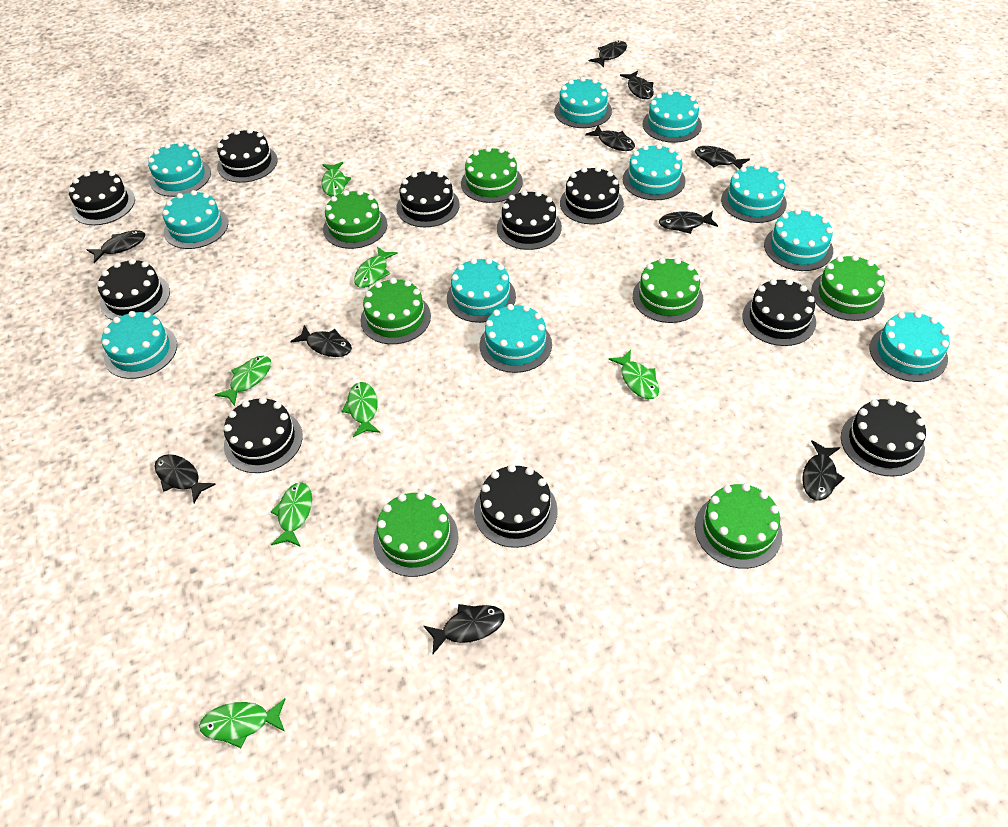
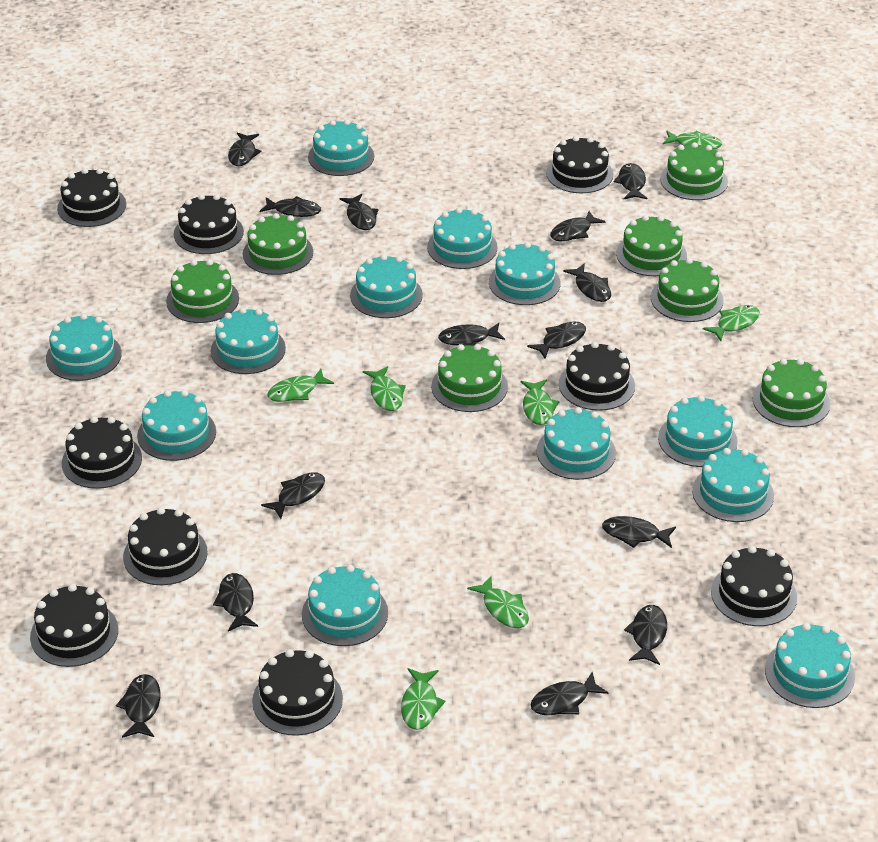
black cake: [68,169,135,225] [97,259,170,320] [217,129,278,183] [224,397,303,473] [396,169,460,227] [474,464,558,548] [497,190,562,250] [560,167,624,224] [742,279,816,346] [841,398,926,477] = 10 -> [30,584,118,667] [57,168,126,227] [62,416,142,489] [123,507,208,585] [174,194,244,254] [252,649,343,736] [546,136,613,193] [559,342,635,411] [711,546,797,626] = 9
black fish: [87,230,145,263] [155,454,216,503] [290,325,352,357] [424,604,505,654] [585,125,635,151] [589,41,627,67] [620,71,654,99] [659,211,718,234] [695,146,750,170] [802,440,845,501] = 10 -> [116,674,160,738] [213,573,258,632] [228,133,261,166] [260,196,321,217] [261,472,325,519] [339,194,378,230] [438,323,505,346] [527,321,586,359] [531,672,608,715] [550,211,606,241] [563,263,611,302] [602,516,676,548] [614,163,647,199] [624,605,667,665] = 14
turquoise cake: [101,311,177,379] [148,142,211,197] [162,190,228,249] [447,258,516,323] [479,304,552,373] [554,77,612,128] [623,144,685,200] [643,90,702,143] [721,164,787,223] [764,209,833,271] [870,311,950,382] = 11 -> [46,314,122,381] [137,390,216,461] [211,308,286,374] [302,565,388,646] [308,120,374,176] [350,254,423,318] [427,208,498,269] [489,242,561,305] [536,407,616,480] [658,395,737,467] [692,448,774,522] [765,623,855,708] = 12

